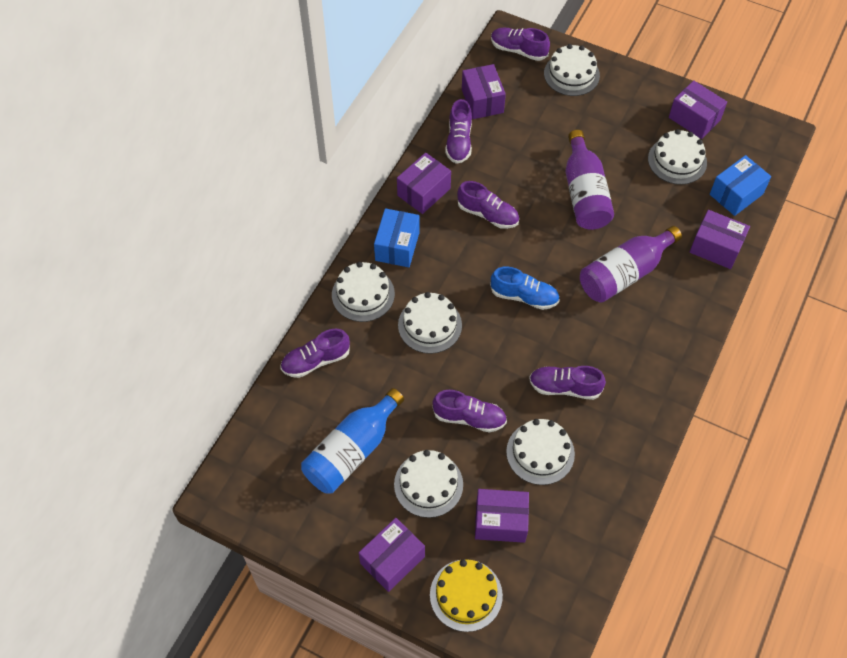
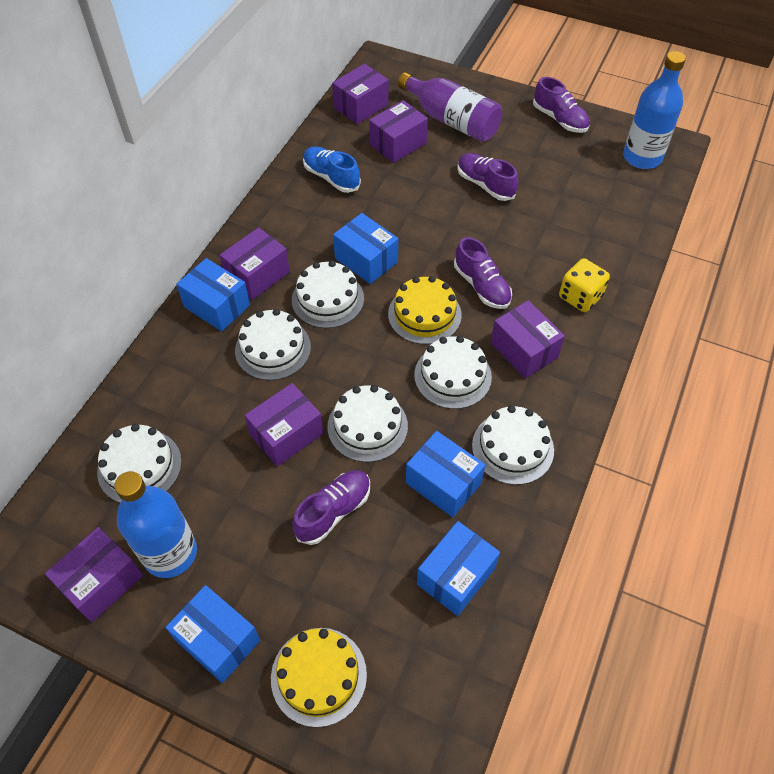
blue bottle: [301,388,404,493] = 1 -> [115,471,197,578] [623,51,686,169] = 2
blue box: [374,208,420,267] [710,155,771,216] = 2 -> [165,585,260,683] [176,258,250,332] [333,213,398,284] [406,431,485,517] [417,521,500,616] = 5
purple bottle: [565,130,614,230] [580,226,682,303] = 2 -> [398,72,502,142] = 1
purple shoe: [280,329,350,378] [432,390,507,433] [445,99,472,164] [457,181,519,229] [491,27,550,61] [529,366,606,400] = 6 -> [292,470,370,545] [454,237,512,309] [457,153,518,201] [533,77,590,133] = 4
yellow cake: [430,559,503,632] = 1 -> [271,628,367,727] [388,276,462,344] = 2
yellow dice: none = 0 -> [559,258,610,312] = 1

